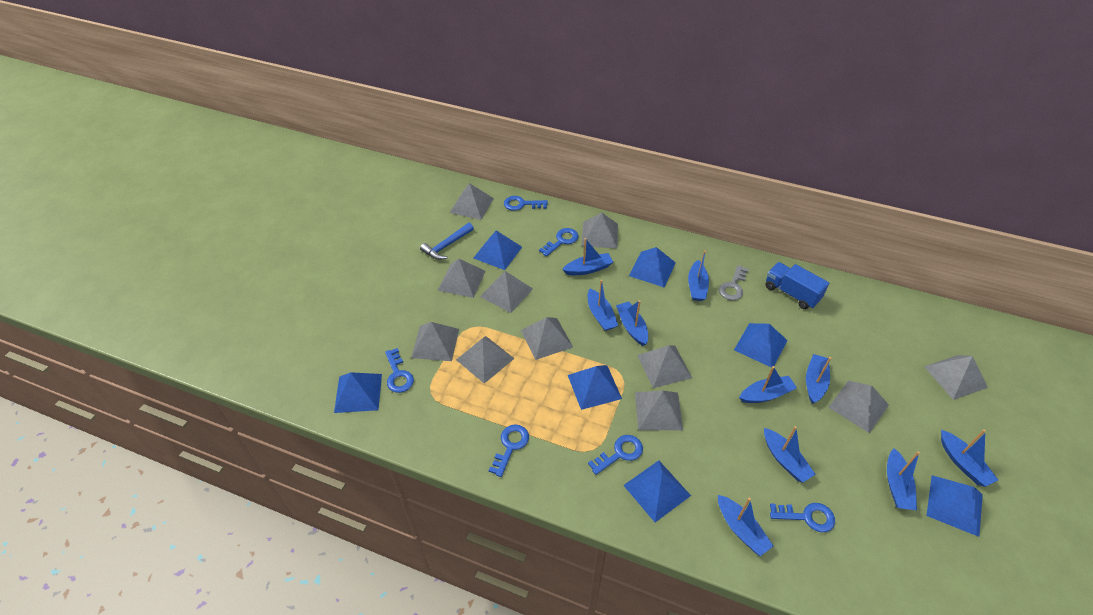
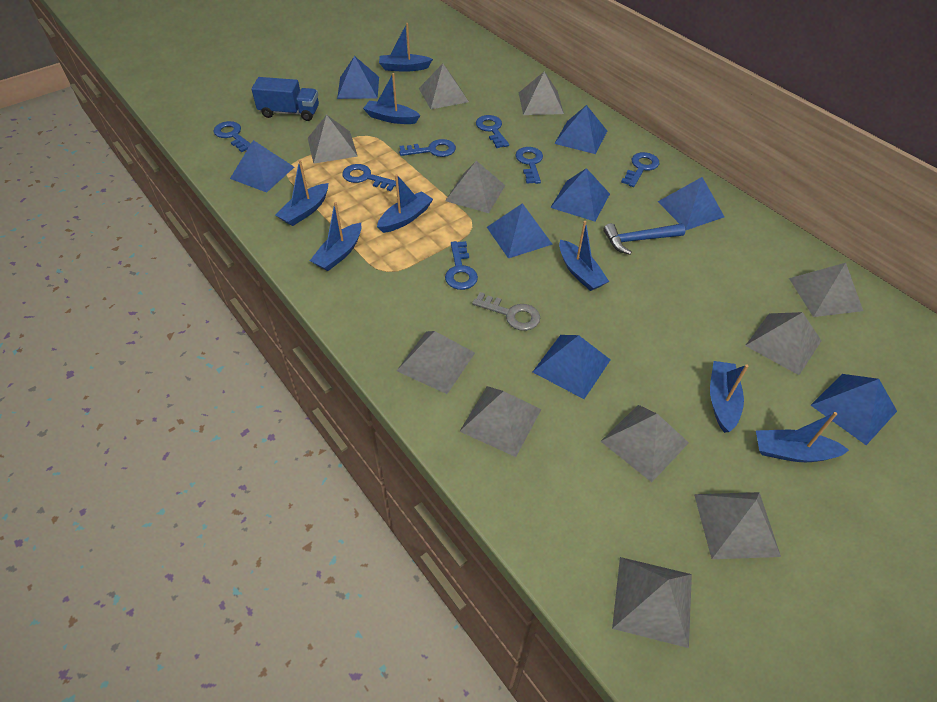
blue boat: [562,238,613,275] [588,280,618,331] [616,300,648,346] [688,250,709,301] [718,495,773,556] [739,366,797,403] [764,426,816,482] [806,354,831,404] [887,448,920,510] [941,429,998,487] = 10 -> [276,160,328,226] [310,202,362,271] [363,73,420,124] [377,174,433,233] [379,23,433,72] [559,221,609,291] [710,361,749,433] [756,412,849,462] = 8
blue key: [385,348,414,393] [489,424,529,477] [504,196,548,211] [539,228,578,257] [588,435,643,475] [770,503,835,532] = 6 -> [214,121,251,152] [342,164,396,191] [399,139,456,157] [445,241,478,290] [476,115,509,148] [516,147,543,184] [621,152,659,187] = 7
blue pyramid: [334,372,382,413] [474,230,522,270] [568,365,622,410] [623,460,691,522] [629,247,676,287] [734,323,787,368] [926,475,983,537] = 7 -> [230,140,294,193] [337,56,379,99] [487,203,553,258] [533,335,610,399] [550,168,610,221] [554,105,607,154] [658,177,724,230] [811,374,897,445] = 8

